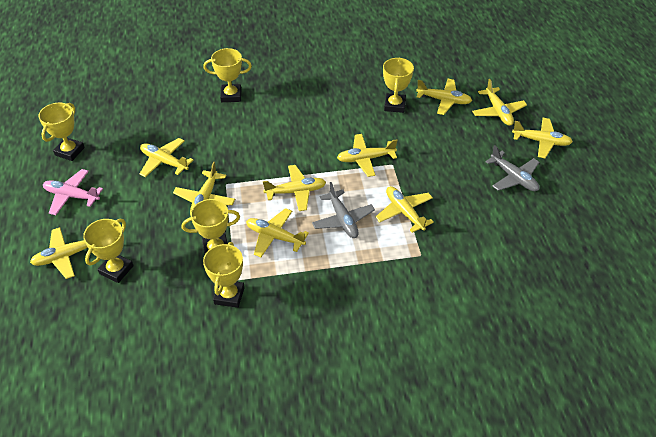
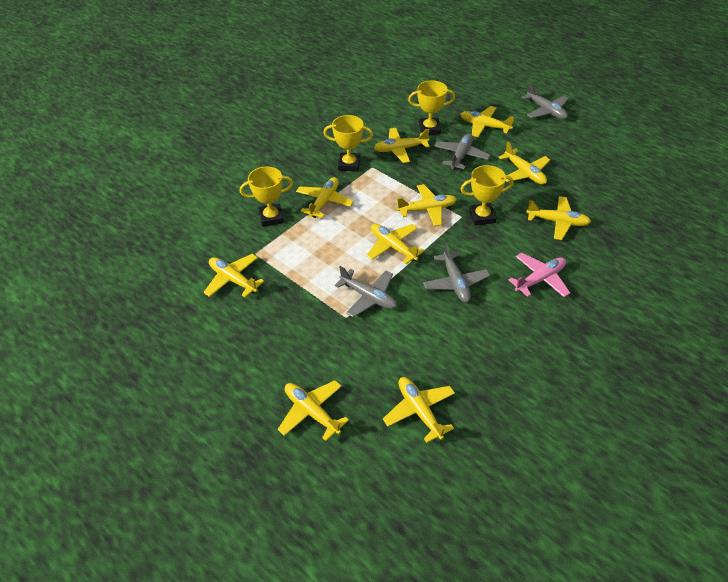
grey plane: [312,182,375,238] [485,145,539,191] = 2 -> [334,266,397,317] [423,242,490,303] [434,133,490,170] [522,83,569,119] = 4
yellow trophy: [38,103,85,161] [83,219,134,283] [182,199,240,254] [203,48,252,102] [203,242,245,308] [383,58,414,113] = 6 -> [240,166,293,227] [323,115,373,172] [408,80,455,135] [461,165,514,226] = 4

